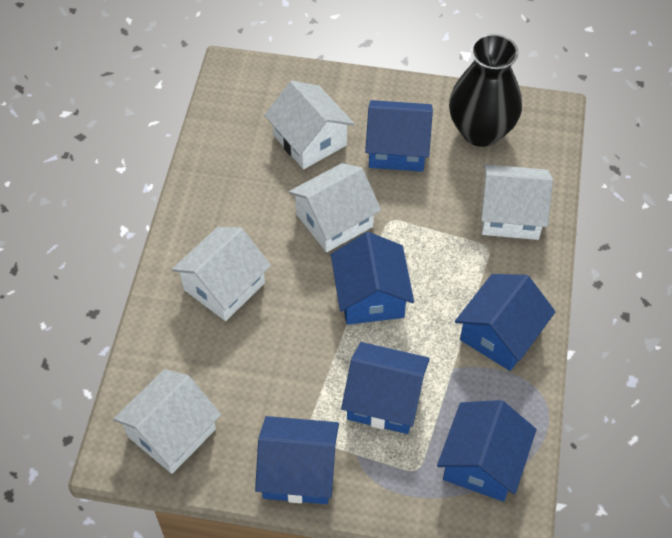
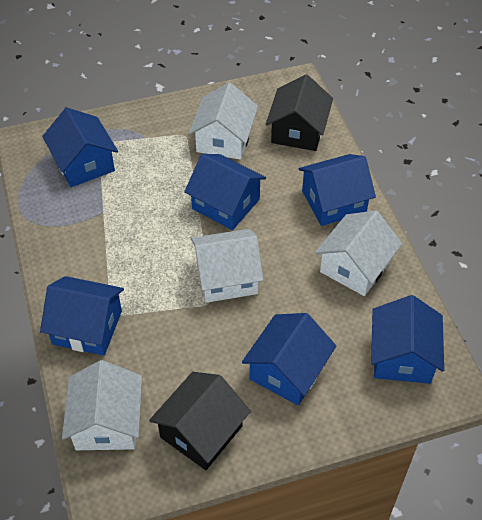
black house: none = 0 -> [149,372,251,470] [266,74,333,151] = 2
black vase: [449,34,522,147] = 1 -> none = 0
white house: [113,369,221,474] [172,227,271,321] [264,80,355,169] [288,163,381,252] [481,164,553,240] = 5 -> [62,360,142,450] [189,83,258,160] [191,229,264,303] [315,211,402,296] = 4

